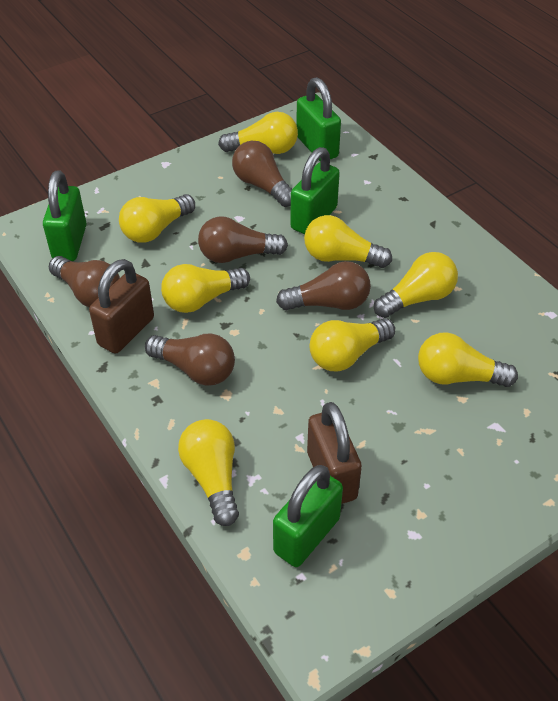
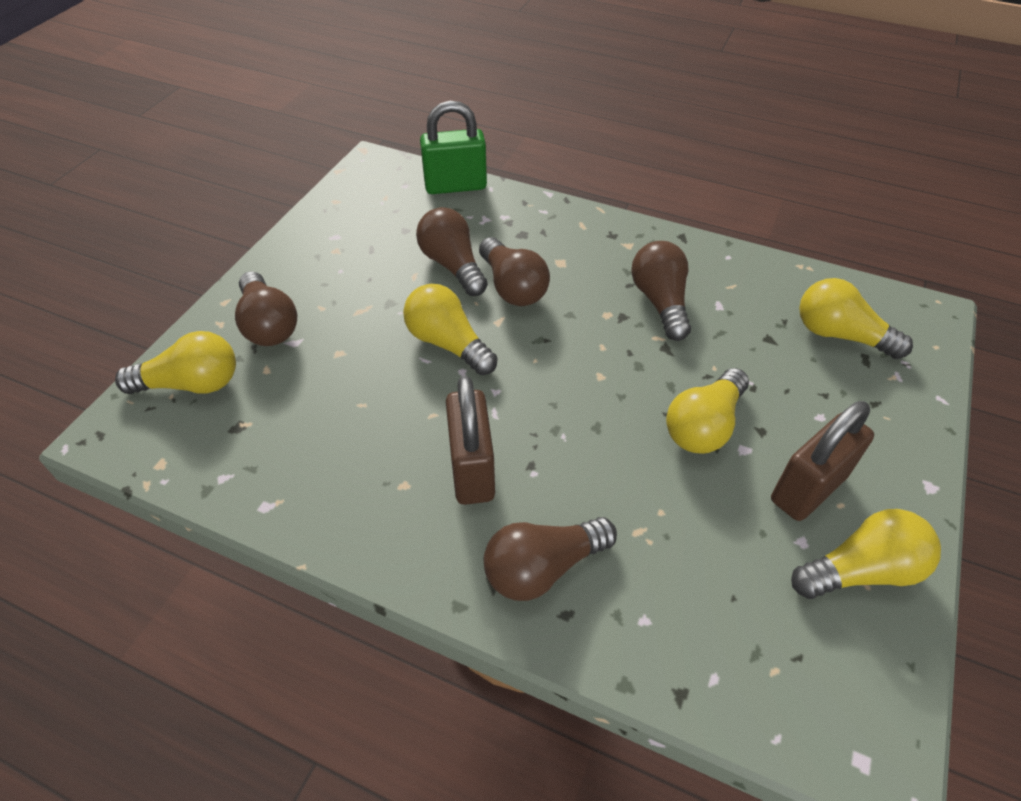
green padlock: [43,170,87,261] [273,465,343,567] [290,147,340,234] [296,77,341,162] = 4 -> [420,101,487,194] = 1
yellow light bulb: [119,194,195,243] [161,264,250,313] [178,419,239,526] [218,112,298,154] [304,215,392,268] [310,318,395,371] [374,252,458,318] [418,332,518,387] = 8 -> [115,331,236,394] [403,284,498,375] [666,368,749,454] [791,509,941,599] [799,278,913,359] = 5

